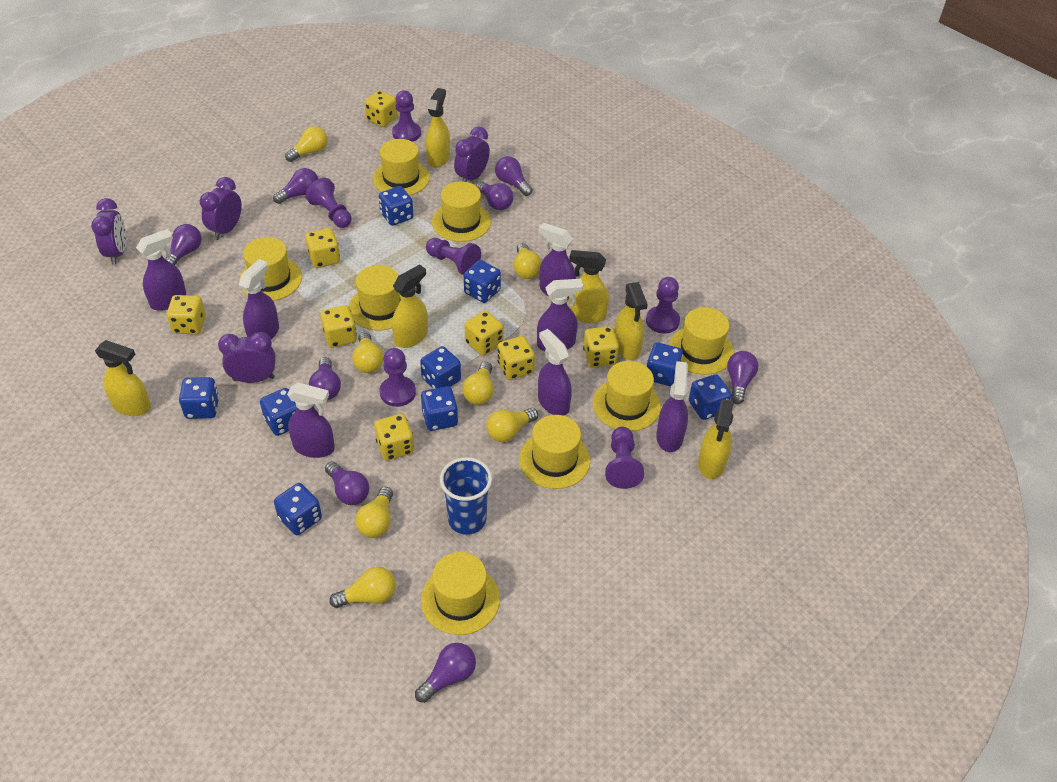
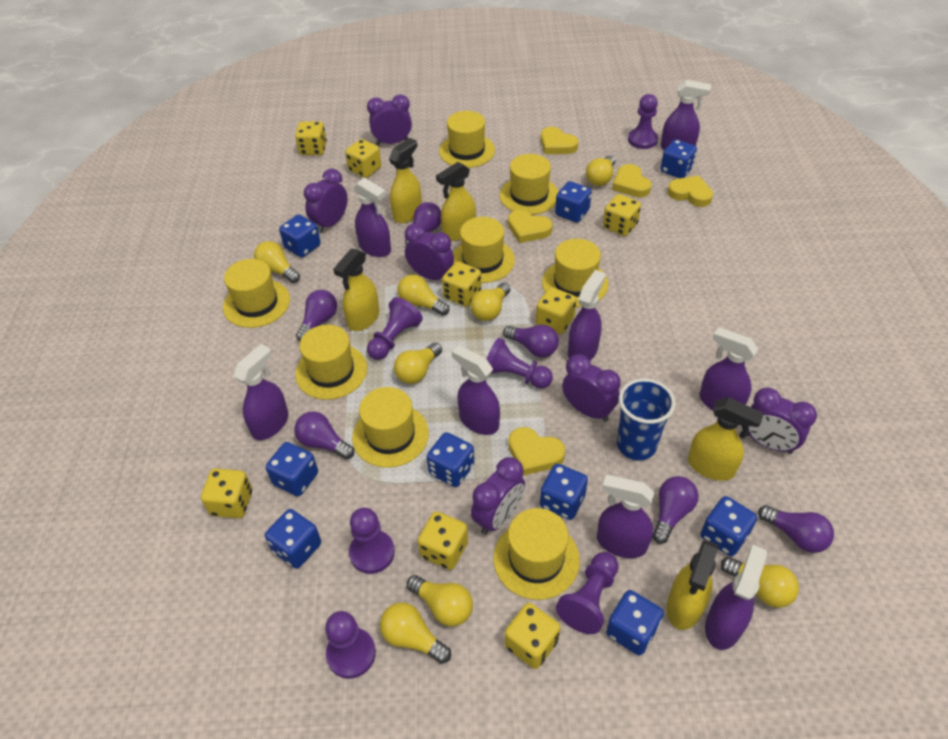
purple clock: [91,198,126,264] [199,177,242,240] [218,332,276,383] [454,127,490,182] = 4 -> [304,169,348,233] [367,94,412,145] [405,223,454,280] [471,457,525,535] [562,354,621,422] [747,387,817,454] = 6
purple light bulb: [165,224,202,265] [273,168,318,204] [309,357,341,400] [325,461,369,505] [415,643,476,703] [476,181,513,210] [495,156,533,196] [727,351,758,404] = 8 -> [294,412,354,460] [296,290,337,341] [405,202,441,245] [503,325,559,358] [653,476,698,544] [758,505,834,553] = 6
purple spray bottle: [136,229,186,311] [239,259,279,340] [287,383,335,458] [537,279,583,351] [538,329,572,416] [539,223,576,300] [656,361,688,452] = 7 -> [233,344,288,440] [353,177,391,257] [452,345,500,435] [568,270,606,360] [597,475,654,558] [661,80,711,150] [699,327,758,410] [705,545,767,650] = 8
yellow heart: none = 0 -> [508,210,553,243] [508,427,565,476] [541,127,579,154] [612,164,652,197] [667,176,713,207] = 5
yellow light bulb: [285,126,328,162] [329,567,396,608] [352,332,383,373] [355,487,393,538] [462,362,494,405] [486,408,538,442] [513,243,541,279] = 7 -> [254,241,300,283] [380,603,451,664] [394,343,442,384] [397,275,449,316] [407,575,473,627] [470,282,511,321] [586,155,615,186] [721,557,799,608] = 8
yellow spray bottle: [95,340,151,416] [392,264,428,348] [426,88,450,168] [569,250,609,323] [615,282,648,360] [698,399,734,479] = 6 -> [333,248,379,331] [389,138,422,223] [436,162,476,241] [666,540,719,630] [688,397,764,481] = 5

